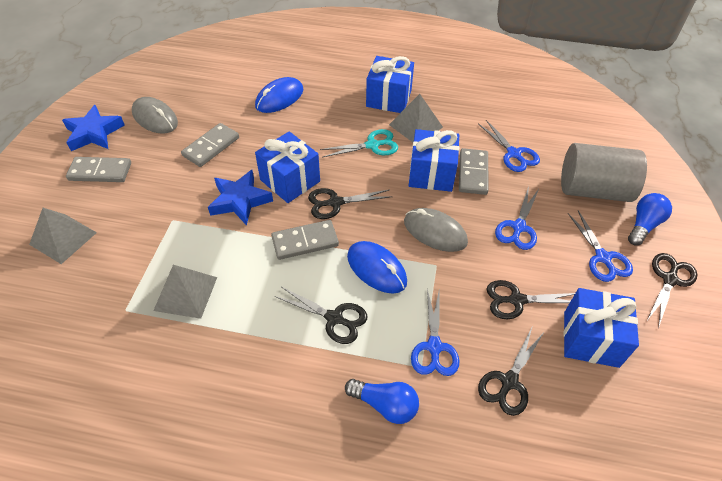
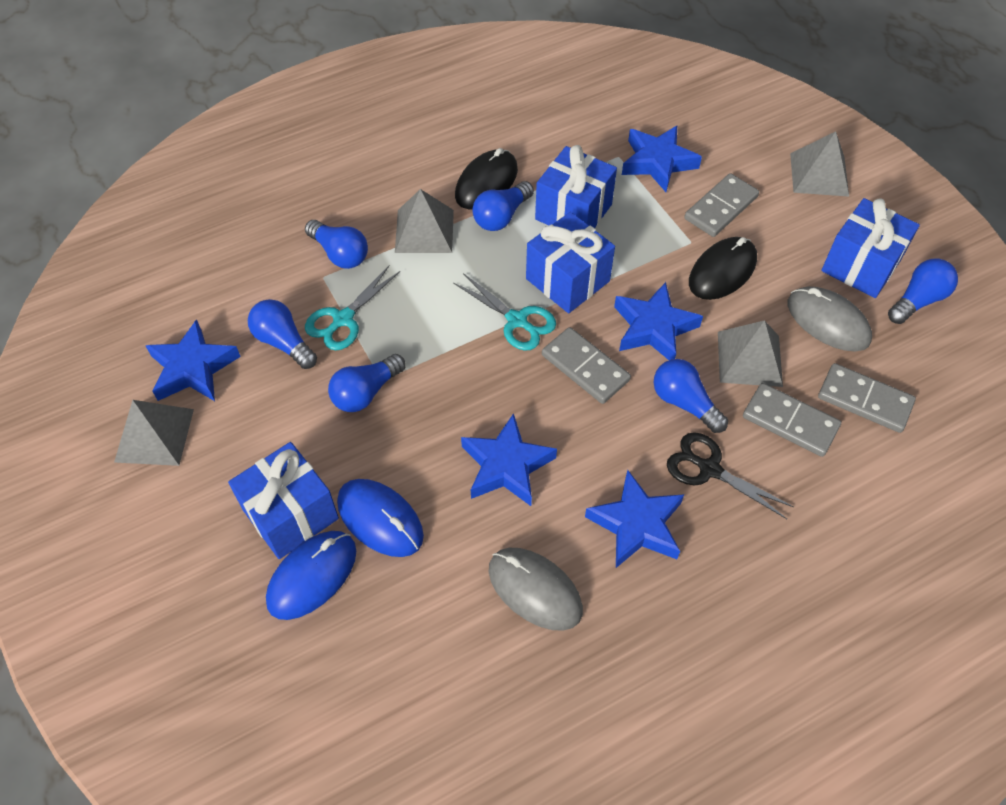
black mouse: none = 0 -> [455,148,518,210] [689,237,757,300] = 2
black scissors: [274,287,368,344] [308,188,393,219] [478,328,545,416] [486,280,575,319] [646,253,698,328] = 5 -> [667,432,794,519] = 1
blue light bulb: [345,379,419,424] [628,193,672,246] = 2 -> [248,299,317,369] [305,220,368,269] [328,354,405,412] [472,181,534,231] [654,359,728,433] [888,258,958,324] = 6
blue scissors: [411,289,459,376] [478,120,540,172] [495,186,539,250] [568,211,633,282] = 4 -> none = 0
blue star: [62,105,125,151] [208,170,273,226] = 2 -> [145,319,241,401] [461,413,557,506] [585,470,684,568] [614,282,703,360] [622,126,702,192] = 5
grey cylinder: [561,143,647,202] = 1 -> none = 0
grey pyramid: [29,208,97,264] [153,265,217,319] [389,94,443,142] = 3 -> [114,400,194,466] [395,189,454,253] [718,320,783,387] [790,132,849,197] = 4
turquoise scissors: [320,129,398,157] = 1 -> [305,266,400,350] [453,273,556,350] = 2

